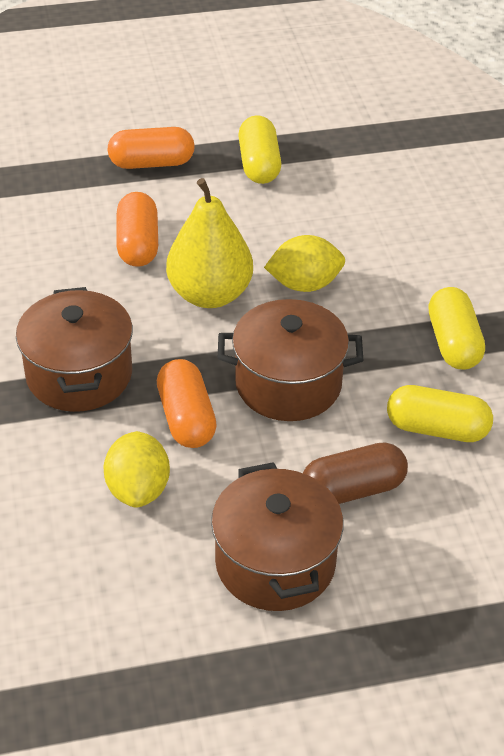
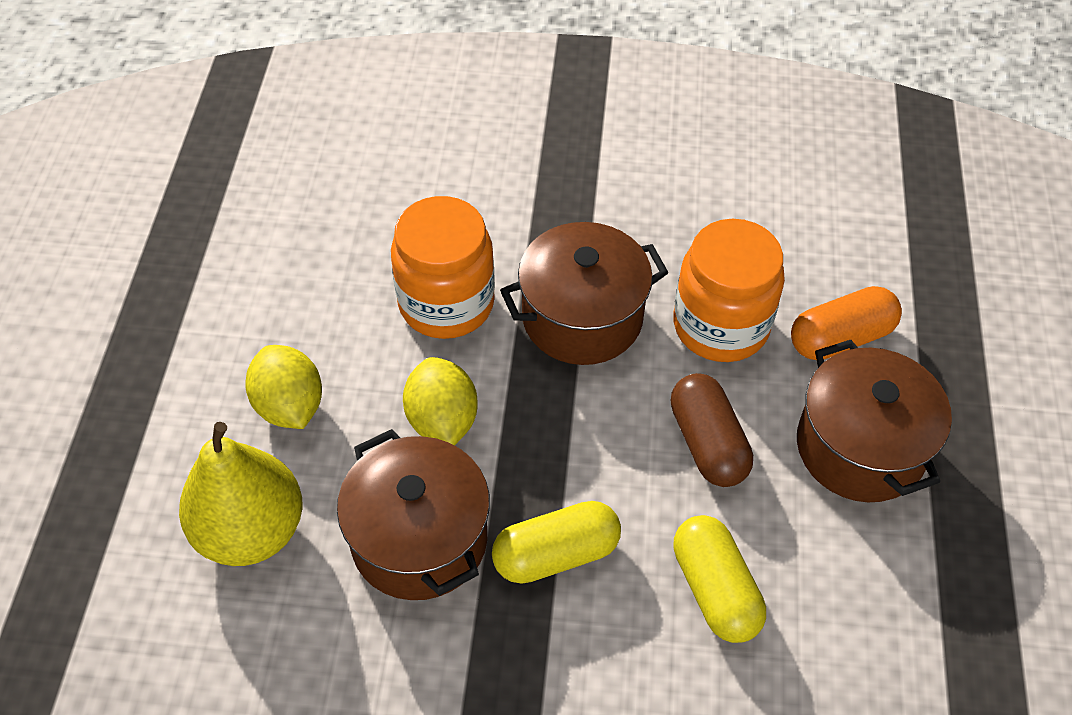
orange capsule: [107,127,195,169] [117,192,158,267] [157,359,217,448] = 3 -> [791,286,902,360] = 1
orange jar: none = 0 -> [391,196,495,339] [673,219,785,362] = 2
yellow capsule: [238,115,281,184] [387,385,493,442] [428,287,485,369] = 3 -> [492,501,621,584] [673,515,766,643] = 2

